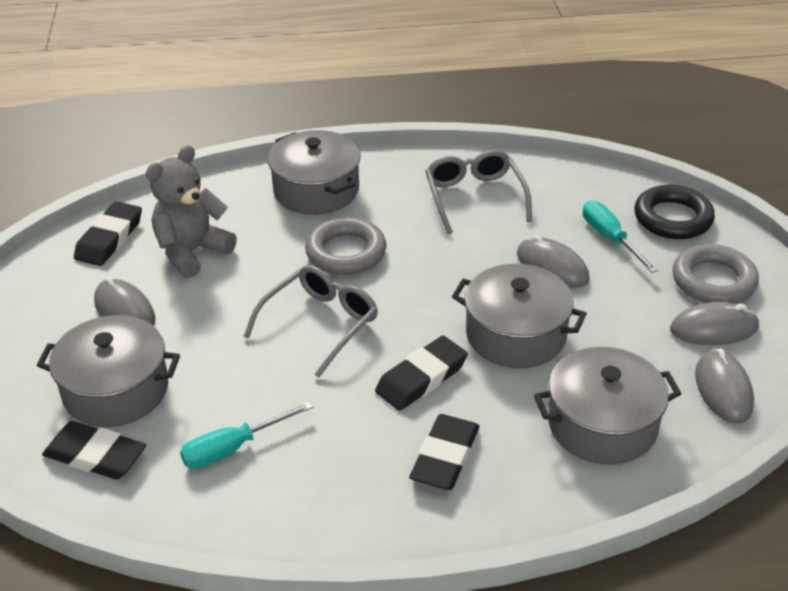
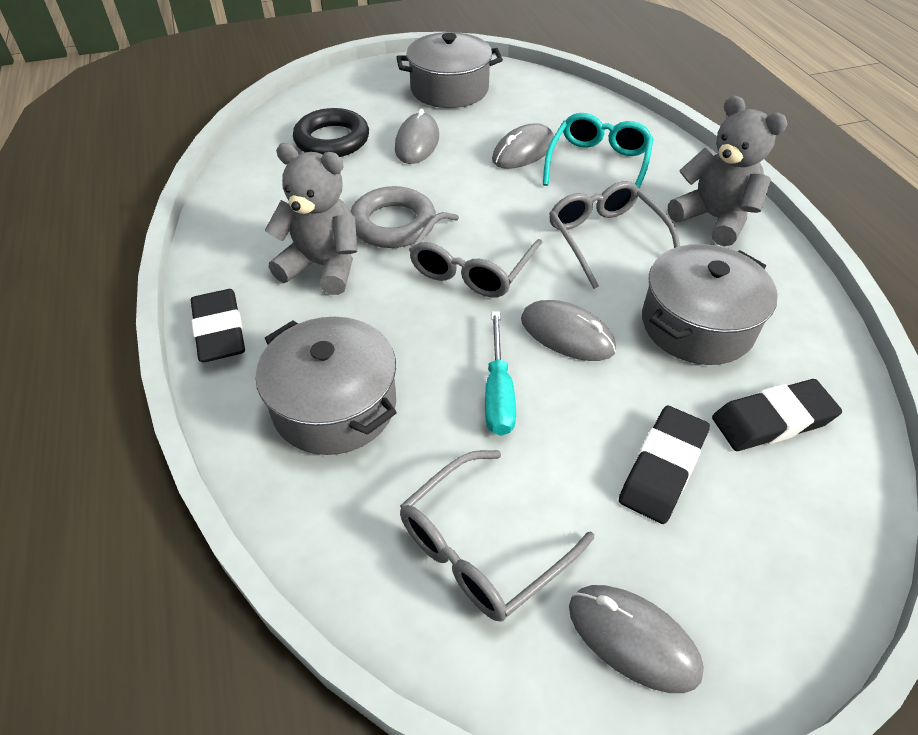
black eraser: [42,421,146,479] [74,201,142,266] [375,336,468,411] [409,414,479,490] = 4 -> [191,289,245,362] [619,406,710,524] [712,379,842,451] = 3
grey glasses: [243,265,378,378] [426,150,532,234] = 2 -> [400,450,594,622] [409,212,542,298] [549,181,680,289] = 3
grey pot: [37,315,180,427] [268,130,361,215] [452,264,587,368] [534,347,682,465] = 4 -> [256,317,397,455] [396,32,503,108] [642,244,778,365] = 3
grey ring: [305,217,386,275] [672,244,759,303] = 2 -> [350,186,436,248] = 1
grey teddy bear: [146,145,237,278] = 1 -> [265,143,357,295] [668,95,788,247] = 2
turquoise glasses: none = 0 -> [543,113,653,188] = 1
turquoise screwdriver: [180,402,313,469] [583,201,658,273] = 2 -> [485,311,516,436] = 1

